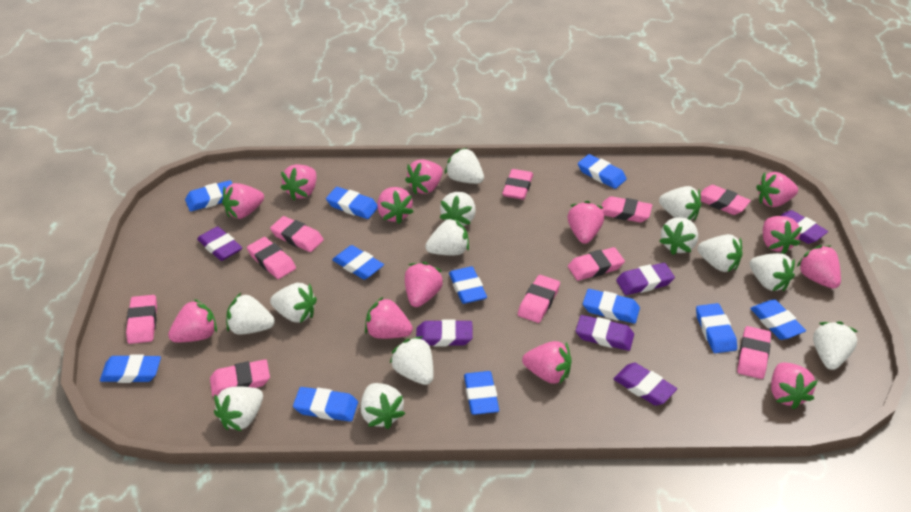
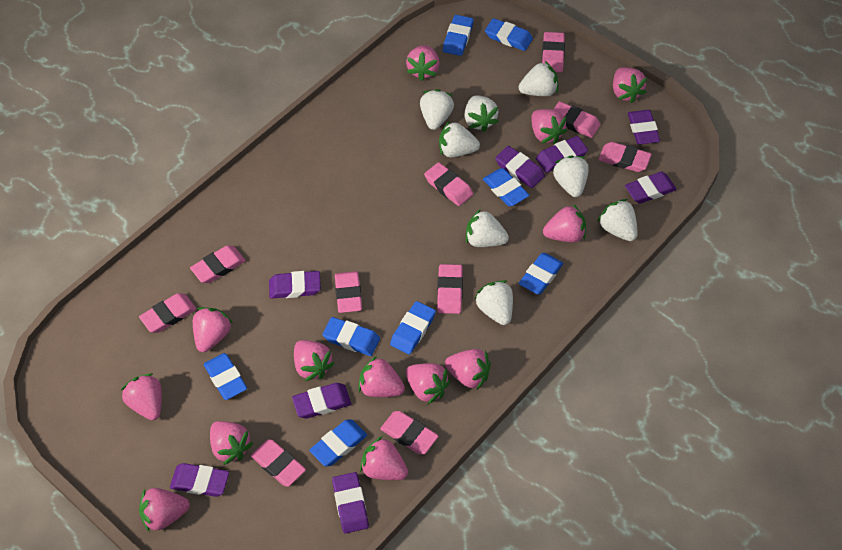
blue eraser: [100,354,161,383] [185,180,233,211] [293,387,358,422] [326,187,378,219] [332,245,384,280] [449,267,487,304] [464,371,499,415] [578,154,627,189] [583,289,640,324] [696,303,737,353] [750,299,806,340] = 11 -> [204,353,247,400] [309,419,367,466] [322,317,380,356] [390,301,436,355] [443,15,474,56] [483,168,529,206] [485,18,533,51] [519,253,564,294] = 8
purple eraser: [197,226,242,261] [416,319,473,347] [576,315,634,351] [613,363,677,406] [616,263,675,295] [780,210,828,244] = 6 -> [170,463,229,497] [269,271,321,299] [292,383,351,419] [332,472,369,534] [495,146,545,188] [536,136,588,173] [625,172,677,204] [628,110,660,144] = 8
white strawberry: [214,387,263,431] [226,293,275,335] [270,283,317,323] [361,383,405,429] [389,336,434,385] [425,218,469,255] [439,192,476,226] [445,148,484,184] [659,186,701,221] [659,217,698,255] [697,234,743,272] [750,253,795,291] [813,321,858,370] = 13 -> [420,89,454,130] [439,121,480,157] [464,95,499,132] [466,209,509,247] [475,280,513,325] [519,61,558,96] [553,155,589,197] [597,199,638,241] = 8

